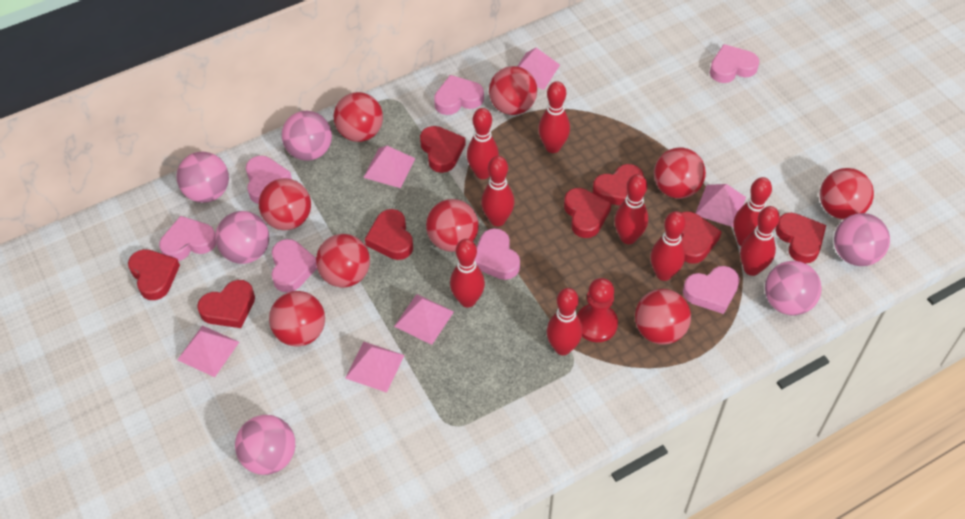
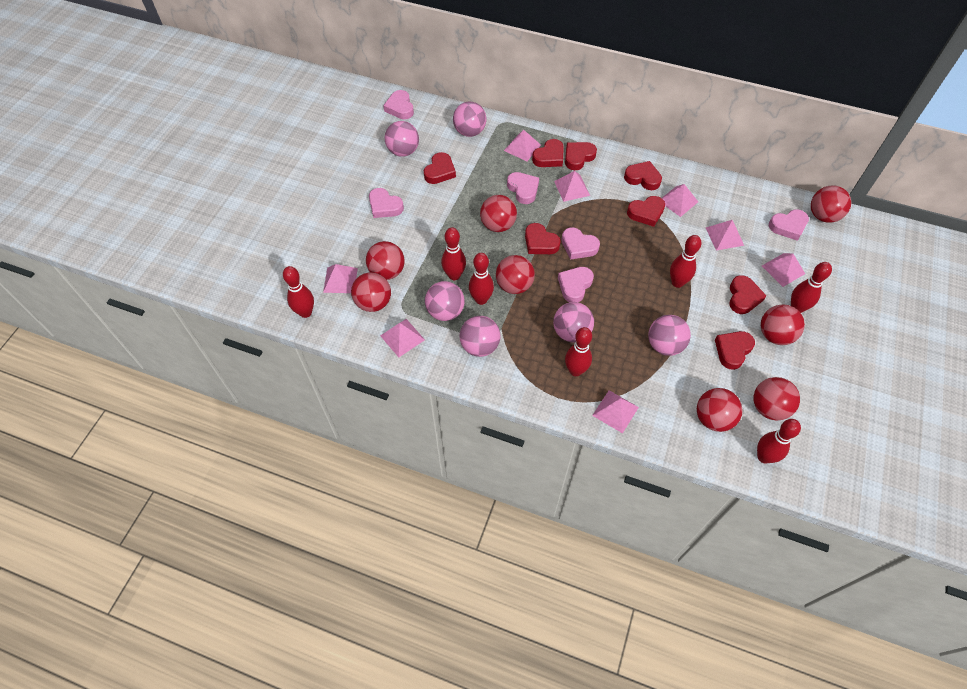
pink heart: [159,216,216,261] [246,156,292,204] [271,239,317,292] [434,75,484,115] [475,228,520,280] [683,266,740,314] [710,44,759,83] = 7 -> [369,188,404,218] [383,90,414,119] [507,172,539,204] [558,267,594,302] [561,227,600,260] [769,209,809,241] = 6
pink pyramid: [177,325,239,377] [345,342,405,393] [363,146,416,188] [394,294,454,345] [517,48,560,90] [696,184,746,227] = 6 -> [323,264,358,293] [380,319,425,357] [504,130,541,161] [554,171,590,202] [592,390,639,433] [662,184,698,217] [706,220,744,251] [762,253,805,287] = 8
red ball: [259,178,311,230] [269,291,325,347] [316,234,370,287] [334,92,383,142] [426,199,479,252] [489,66,537,115] [635,289,691,345] [654,148,706,199] [820,168,874,220] = 9 -> [351,272,391,312] [366,241,405,280] [480,195,517,232] [496,255,535,294] [697,388,743,432] [754,377,800,420] [761,305,805,345] [811,185,851,223] = 8
red bowling pin: [450,239,485,307] [467,108,499,179] [481,156,514,226] [538,81,570,153] [547,288,582,355] [614,174,648,244] [650,211,686,281] [733,177,772,246] [740,206,780,276] = 9 -> [283,266,314,318] [441,227,466,280] [469,253,494,305] [565,327,592,376] [670,235,702,288] [757,419,801,463] [791,262,832,313] = 7
red pawn: [577,278,618,342] = 1 -> none = 0

